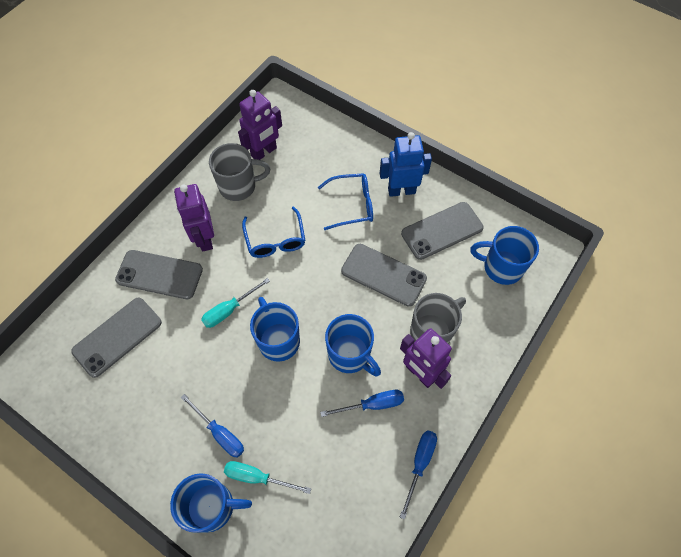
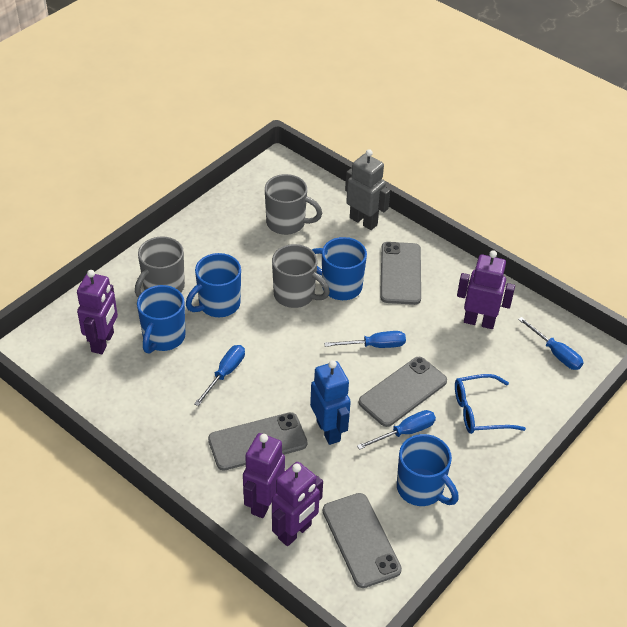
blue glasses: [242,206,305,258] [318,173,373,230] = 2 -> [455,374,526,434] = 1
blue screwdriver: [181,394,244,458] [320,390,404,417] [400,430,437,520] = 3 -> [194,345,245,406] [324,331,406,348] [357,410,436,450] [518,317,583,370] = 4
grey mug: [209,143,270,201] [410,293,466,344] = 2 -> [135,236,185,297] [265,174,322,235] [272,244,330,308] = 3
grey robot: none = 0 -> [345,149,390,230] = 1
purple robot: [174,184,214,251] [238,90,282,160] [400,328,452,389] = 3 -> [77,270,118,354] [243,433,285,518] [272,462,323,546] [457,250,515,329] = 4
turquoise screwdriver: [201,278,270,328] [224,461,311,494] = 2 -> none = 0

